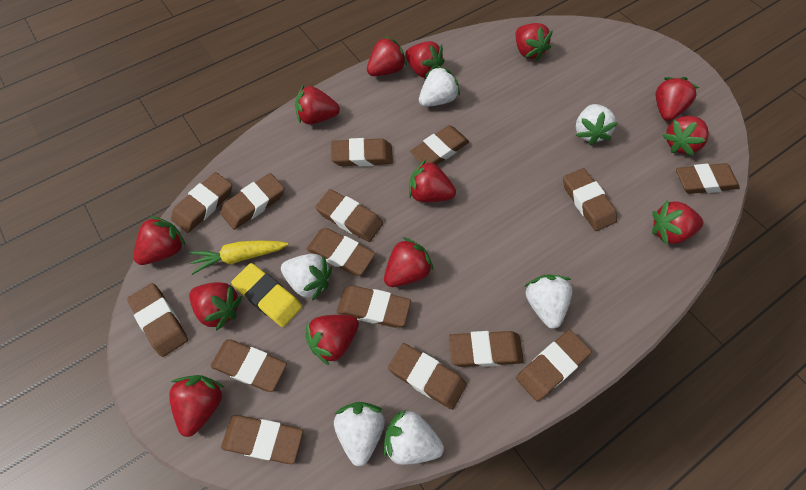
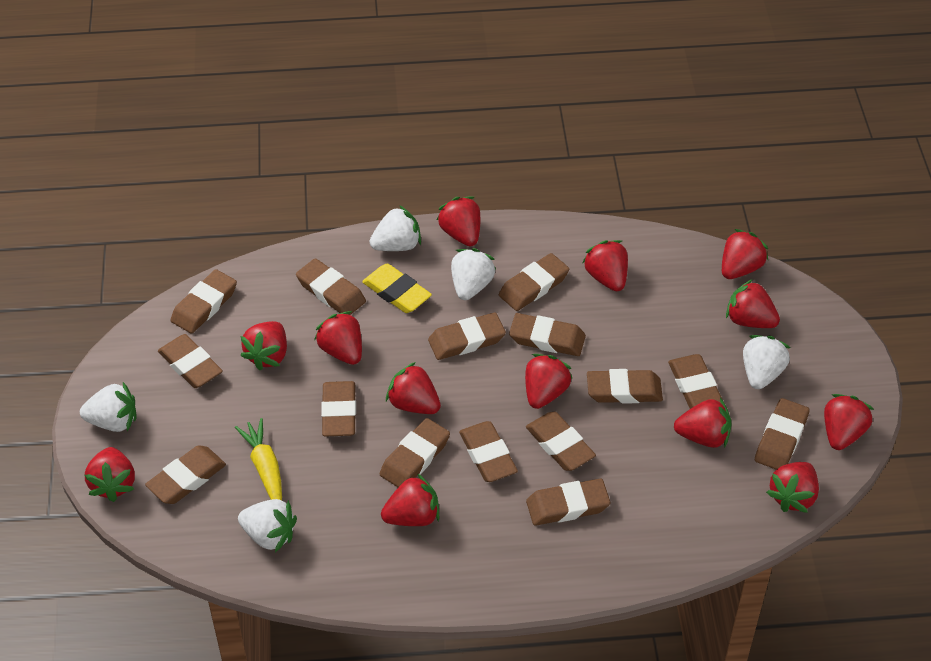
white strawberry: [281,254,332,301] [334,402,385,466] [384,410,444,465] [419,65,460,107] [524,274,572,329] [576,104,618,146] = 6 -> [80,382,136,432] [238,499,297,552] [370,205,421,251] [451,248,496,300] [743,335,791,389] = 5

